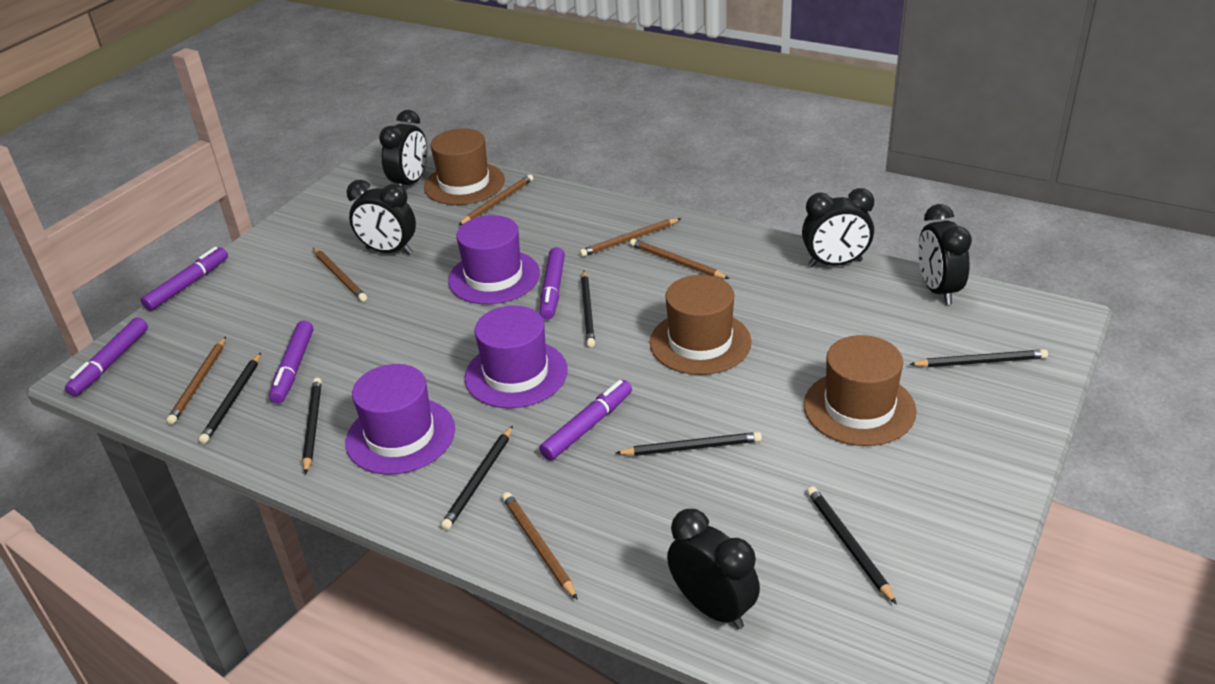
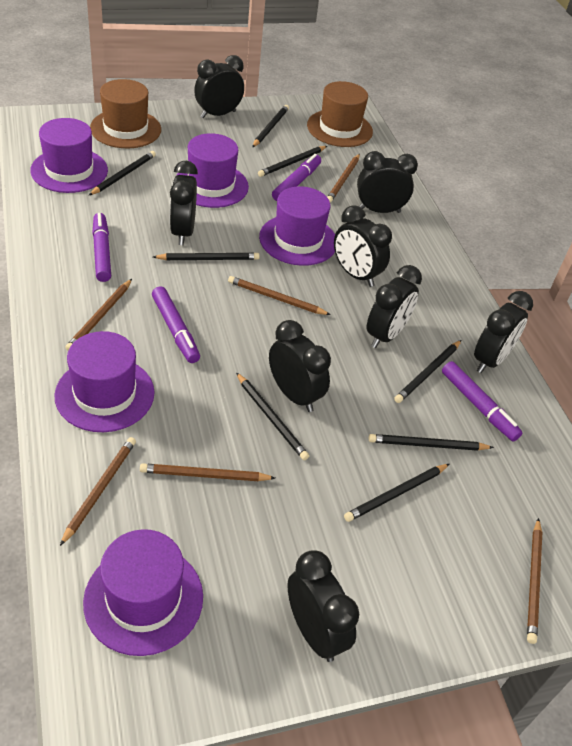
black clock: [347,180,416,254] [379,110,427,188] [667,509,760,629] [802,188,874,267] [918,204,972,305] = 5 -> [170,160,198,245] [194,55,244,118] [269,320,331,412] [287,550,359,662] [334,205,392,287] [357,151,418,213] [367,265,422,348] [474,291,533,373] = 8
black pencil: [199,353,261,444] [302,378,322,474] [441,426,513,530] [581,271,595,347] [615,432,762,456] [807,486,897,605] [909,349,1048,367] = 7 -> [89,151,156,195] [153,252,260,260] [236,372,309,460] [252,105,289,147] [258,146,327,177] [344,464,450,522] [369,434,494,451] [394,340,461,403] = 8
brown hat: [424,129,505,205] [650,275,752,375] [804,335,917,446] = 3 -> [90,79,161,148] [307,81,373,147] = 2
purple hat: [346,364,455,475] [448,215,540,304] [464,305,568,408] = 3 -> [30,118,108,193] [54,331,155,432] [83,529,203,656] [176,133,249,208] [259,186,335,266] = 5
purple marker: [65,317,148,396] [141,247,228,311] [269,320,313,404] [539,380,632,461] [540,247,565,320] = 5 -> [92,213,111,282] [152,286,200,363] [272,154,321,201] [442,361,522,441] = 4

